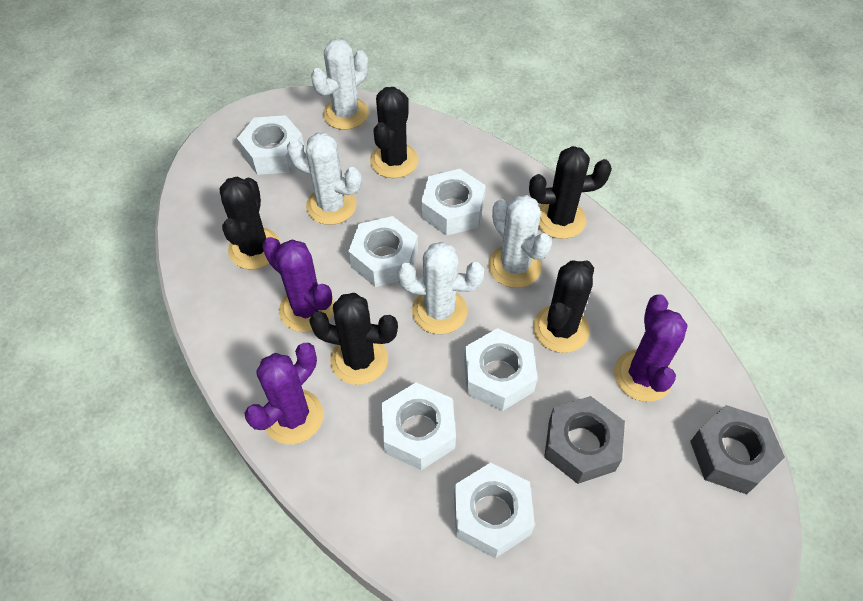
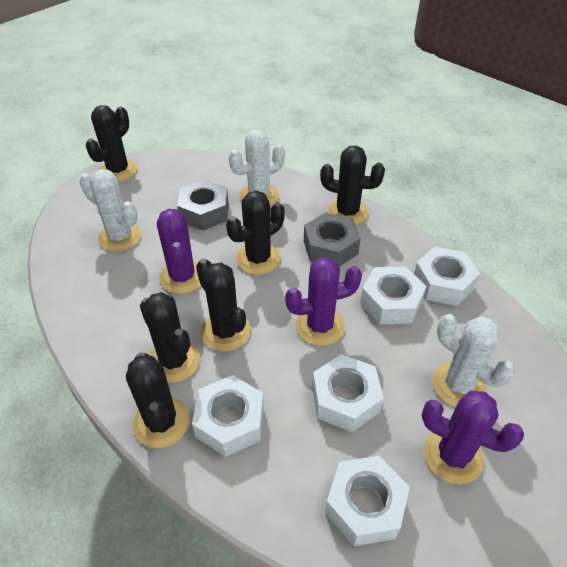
black cactus: [219,177,281,269] [309,293,398,385] [370,87,418,178] [529,146,612,239] [533,260,594,353] = 5 -> [86,105,137,182] [126,352,190,448] [140,292,200,383] [196,258,250,351] [226,190,285,275] [320,146,385,225] = 6
white cactus: [287,133,362,225] [311,39,369,130] [397,242,485,334] [488,195,552,288] = 4 -> [80,169,142,252] [229,130,285,206] [432,314,515,407] = 3
white nut: [237,115,305,175] [348,216,418,287] [382,383,456,470] [421,169,486,236] [454,462,535,559] [464,328,538,411] = 6 -> [192,375,264,457] [312,354,384,432] [325,456,410,546] [360,267,427,324] [414,247,480,306] = 5

